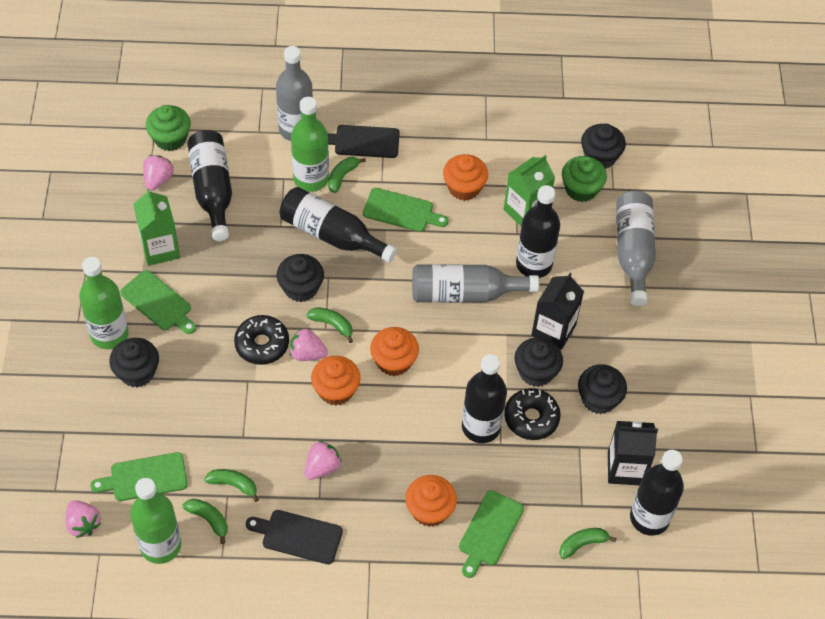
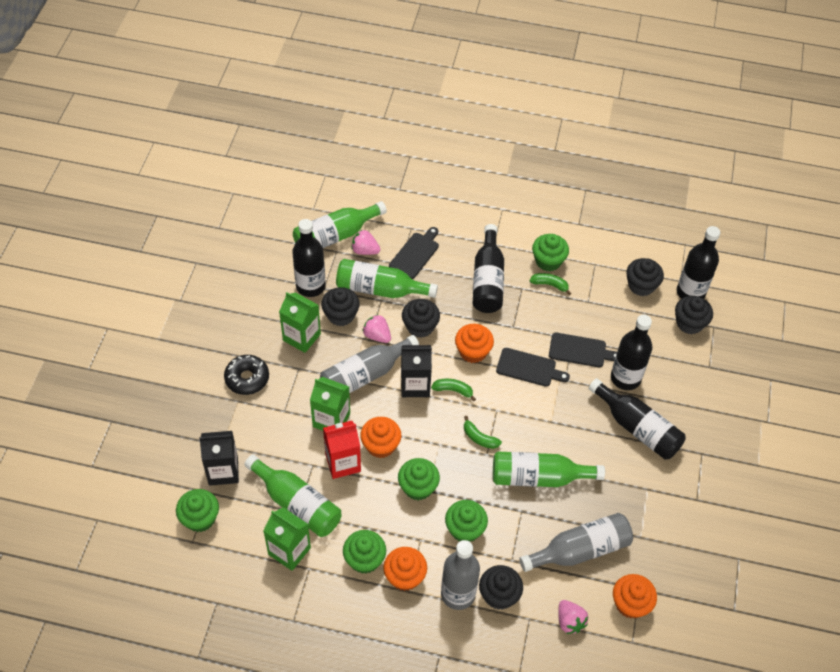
black cutting board: [246,510,343,564] [328,125,400,158] = 2 -> [389,227,439,279] [496,348,570,387] [549,333,617,367] = 3
black donut: [234,315,289,365] [504,388,561,440] = 2 -> [224,355,269,395] = 1
green banana: [183,499,228,544] [204,469,259,502] [306,307,353,343] [328,157,366,193] [559,528,616,559] = 5 -> [431,379,476,401] [464,416,502,449] [530,273,571,295] = 3
green bottle: [79,257,128,349] [130,478,181,564] [291,97,329,192] = 3 -> [244,454,342,537] [293,201,387,248] [336,259,438,298] [493,451,605,487] = 4
green carton: [133,188,180,266] [504,155,555,226] = 2 -> [263,507,311,571] [279,292,321,353] [310,377,350,431] = 3
green cupcake: [146,105,191,151] [562,156,607,202] = 2 -> [176,489,219,532] [343,530,386,574] [398,458,440,500] [445,500,488,542] [532,234,569,271] = 5
green cutting board: [90,452,187,501] [120,270,196,334] [363,188,448,232] [459,490,524,578] = 4 -> none = 0
pink strawberry: [65,500,102,538] [143,155,174,190] [290,328,328,361] [304,441,342,480] = 4 -> [351,230,380,255] [362,314,391,343] [558,600,588,634] = 3
red carton: none = 0 -> [323,421,361,479] = 1

